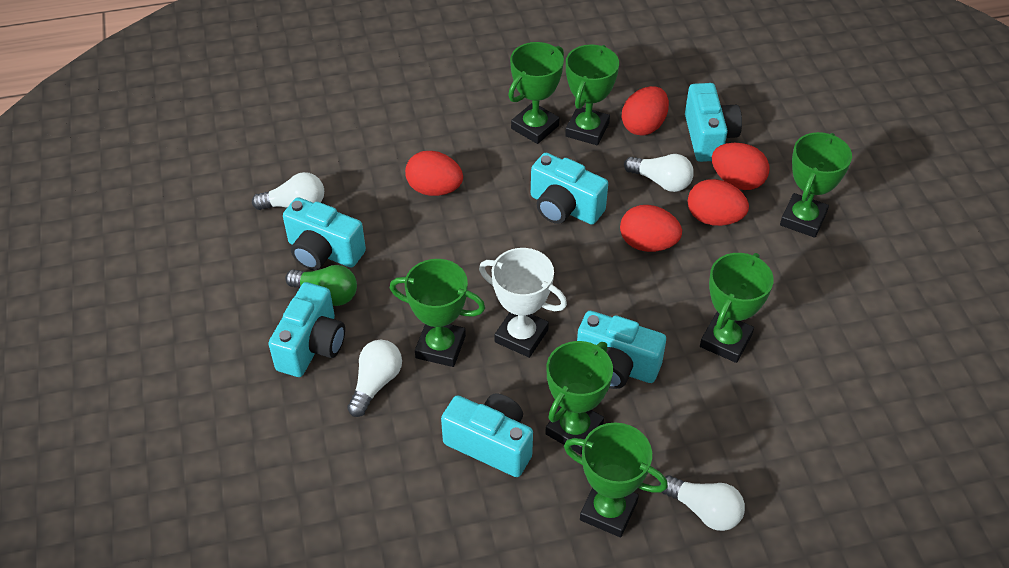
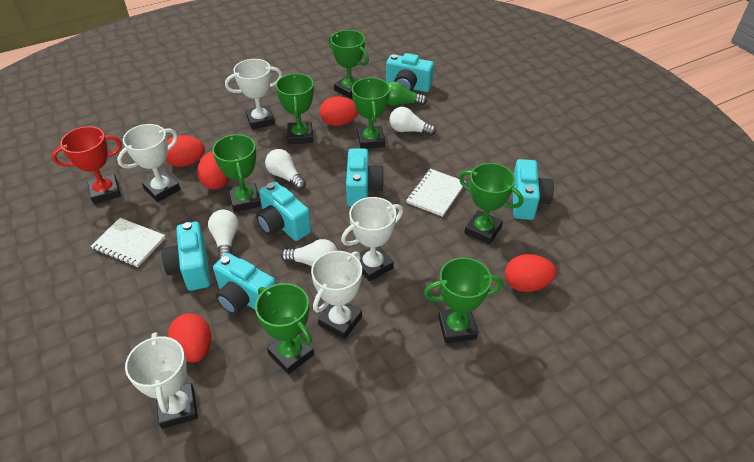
red trophy: none = 0 -> [52,126,122,204] = 1
white notebook: none = 0 -> [91,218,165,267] [406,169,466,217] = 2
white trophy: [479,248,567,358] = 1 -> [117,124,181,202] [125,332,198,429] [225,59,283,130] [311,251,362,339] [341,197,403,281] = 5

